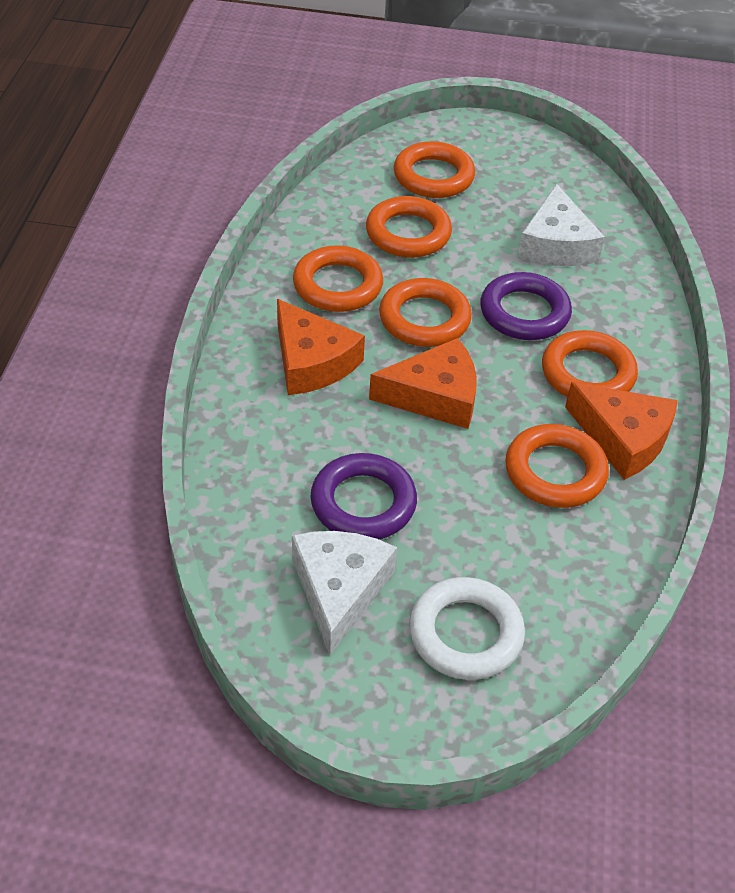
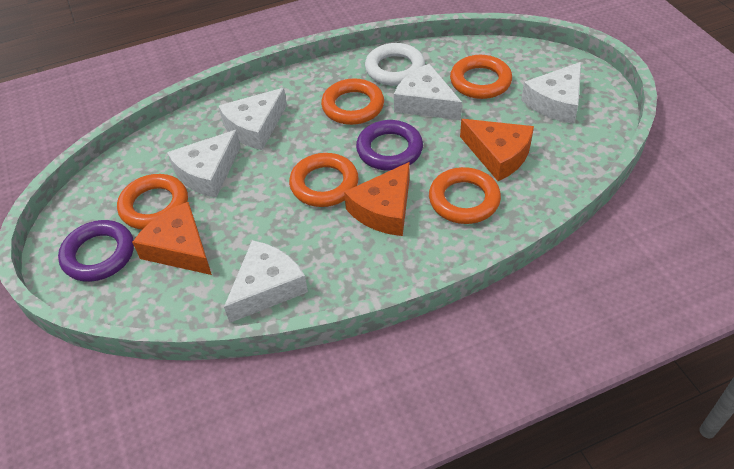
orange ring: [293,245,383,312] [366,196,452,258] [379,278,472,347] [394,141,475,198] [505,424,609,508] [542,330,638,397] = 6 -> [117,174,188,230] [289,153,359,207] [321,78,384,125] [429,167,501,224] [450,55,512,99] = 5
white cheese: [292,531,397,655] [518,184,605,266] = 2 -> [167,130,241,198] [219,88,287,150] [224,240,308,323] [394,63,462,120] [521,62,581,124] = 5

